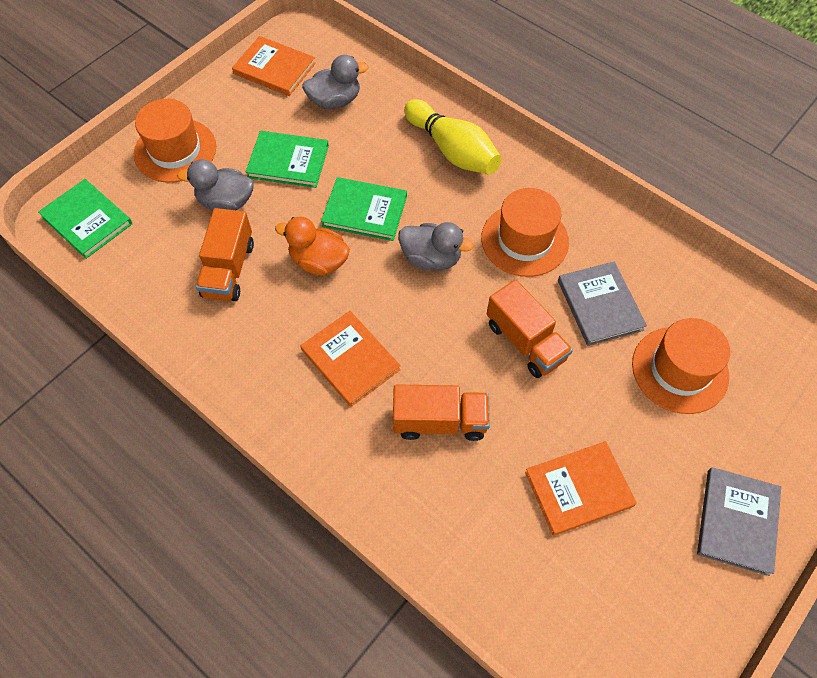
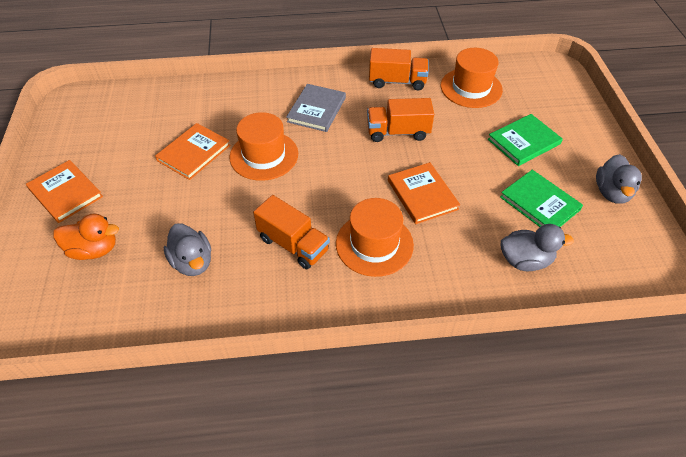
green book: [38,179,132,259] [246,131,329,188] [321,177,407,241] = 3 -> [488,114,563,166] [500,170,583,227] = 2
grey book: [558,261,647,346] [697,467,781,576] = 2 -> [286,84,346,132] = 1
yellow bowling pin: [404,99,502,175] = 1 -> none = 0

